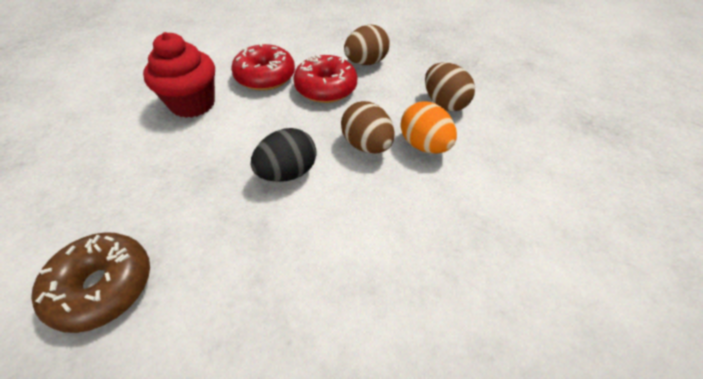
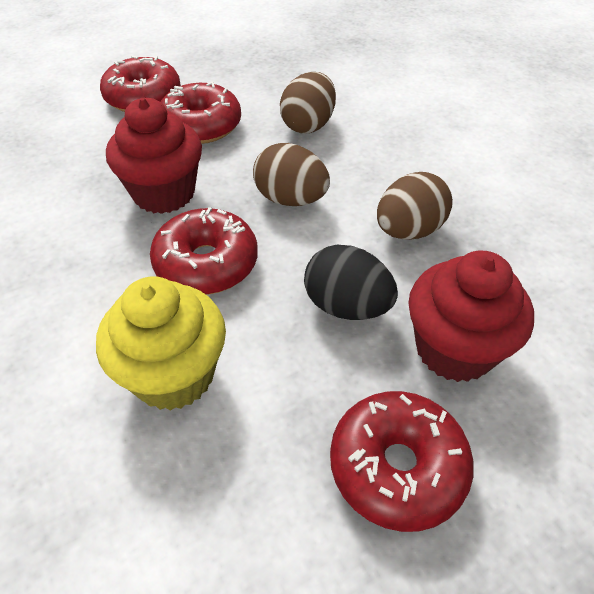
brown donut: [31,232,150,333] = 1 -> none = 0
orange egg: [401,101,457,153] = 1 -> none = 0
red cupcake: [143,32,215,118] = 1 -> [106,98,202,214] [408,251,534,382] = 2
red donut: [231,43,295,91] [293,54,358,103] = 2 -> [100,56,181,112] [150,207,258,295] [160,82,241,144] [330,391,474,532] = 4
yellow cupcake: none = 0 -> [96,276,226,411] = 1

